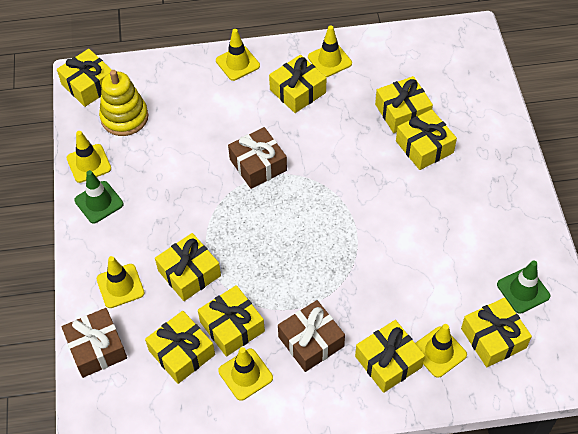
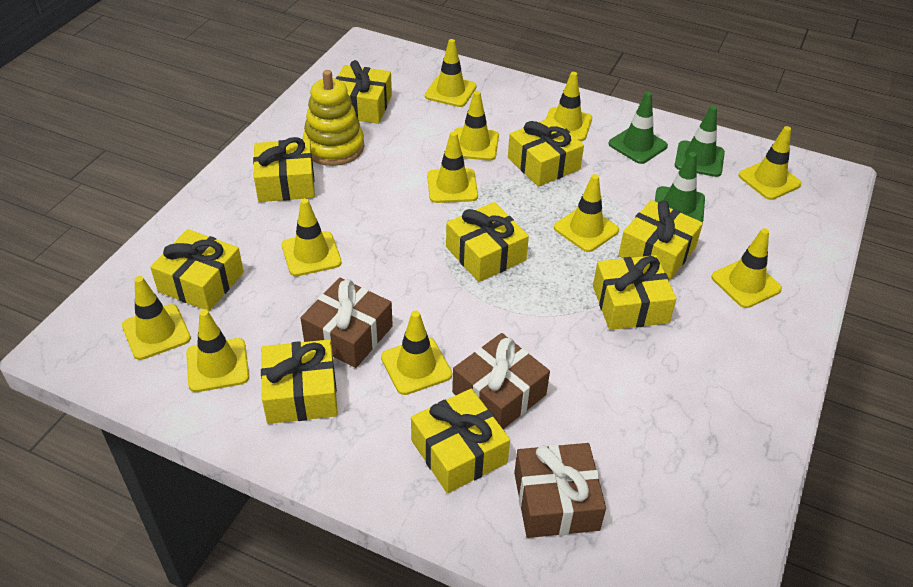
green traffic cone: [74,170,124,223] [497,260,550,314] = 2 -> [609,92,668,164] [655,152,705,222] [675,106,725,177] = 3
yellow traffic cone: [66,131,111,183] [96,256,145,308] [216,29,260,81] [218,347,273,401] [308,26,352,77] [415,324,467,378] = 6 -> [122,276,191,360] [186,309,249,392] [282,198,342,276] [381,310,452,395] [425,39,477,107] [427,131,478,203] [454,91,499,161] [545,72,592,141] [554,174,619,252] [711,228,782,308] [738,126,802,200] = 11

